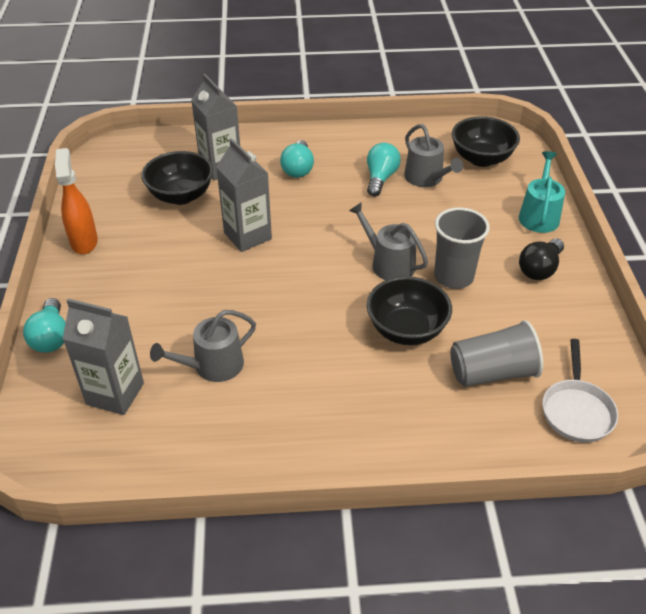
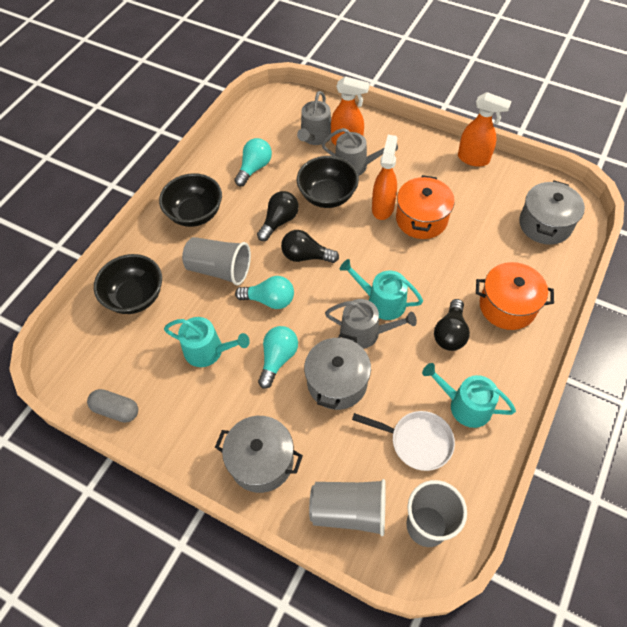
black light bulb: [519,238,564,280] = 1 -> [257,191,299,241] [281,230,339,263] [434,299,470,351] = 3
grey capsule: none = 0 -> [87,389,138,423] = 1
grey carton: [63,298,144,415] [191,74,240,180] [216,138,272,252] = 3 -> none = 0
grey cup: [434,207,490,289] [450,320,543,387] = 2 -> [182,237,251,286] [309,479,386,536] [406,480,467,547] = 3
grey pot: none = 0 -> [215,416,303,493] [304,333,371,410] [519,180,585,245] = 3
orange pot: none = 0 -> [396,175,455,239] [476,262,554,330] = 2
orange spray bottle: [55,148,98,254] = 1 -> [331,76,370,146] [372,135,398,220] [458,92,512,167] = 3
turquoise watering can: [519,151,565,233] = 1 -> [164,317,250,367] [340,259,423,320] [422,363,516,428] = 3

